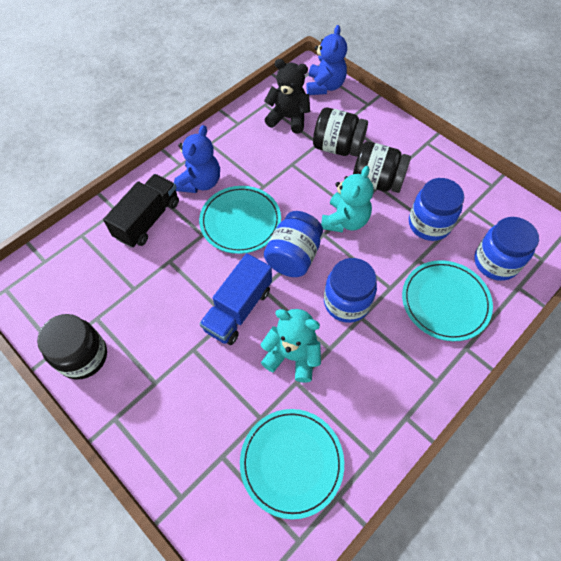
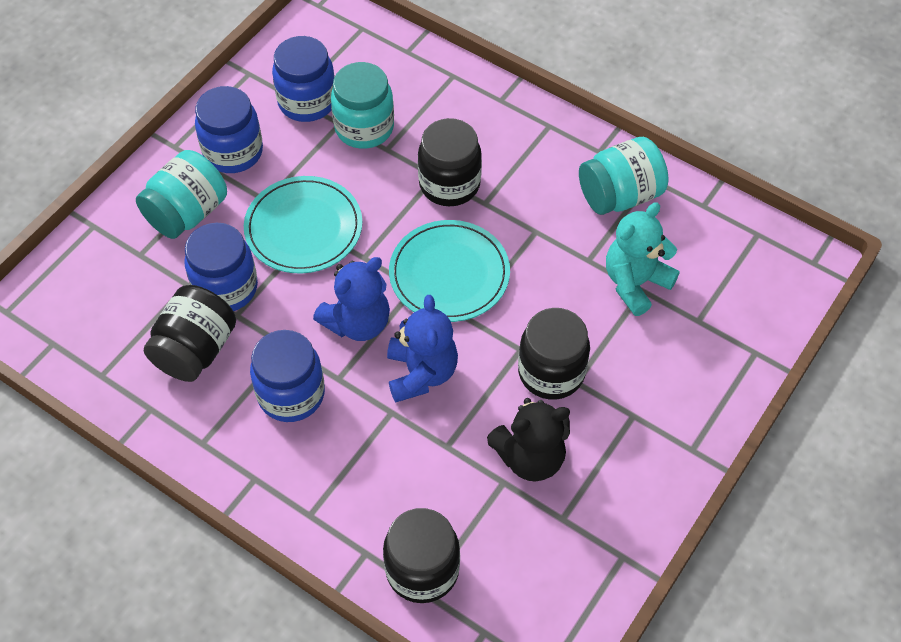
black jar: [37,314,107,380] [313,108,368,157] [353,141,411,193] = 3 -> [144,285,236,382] [383,508,460,603] [418,118,482,206] [518,308,590,400] = 4
black truck: [103,174,179,248] = 1 -> none = 0
blue truck: [199,253,272,345] = 1 -> none = 0
turquoise jar: none = 0 -> [136,150,227,239] [331,62,394,149] [579,137,669,215] = 3
turquoise plate: [199,186,281,254] [240,409,344,519] [402,260,493,341] = 3 -> [244,176,362,274] [389,220,510,322] = 2
turquoise teddy bear: [260,309,321,383] [321,166,374,232] = 2 -> [606,202,680,316] = 1

